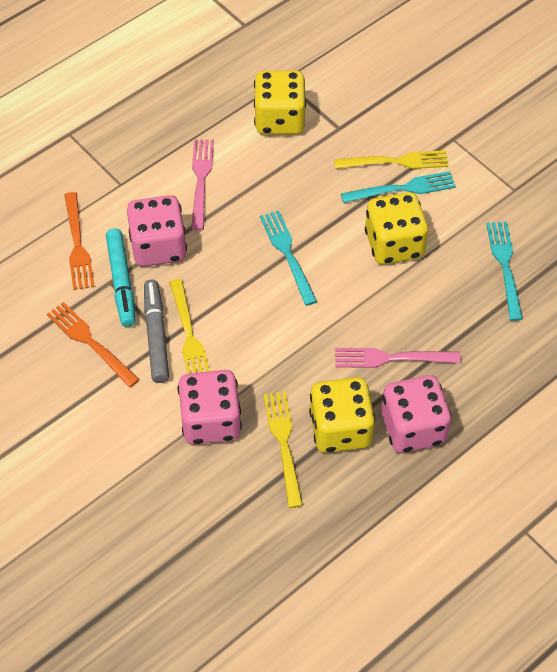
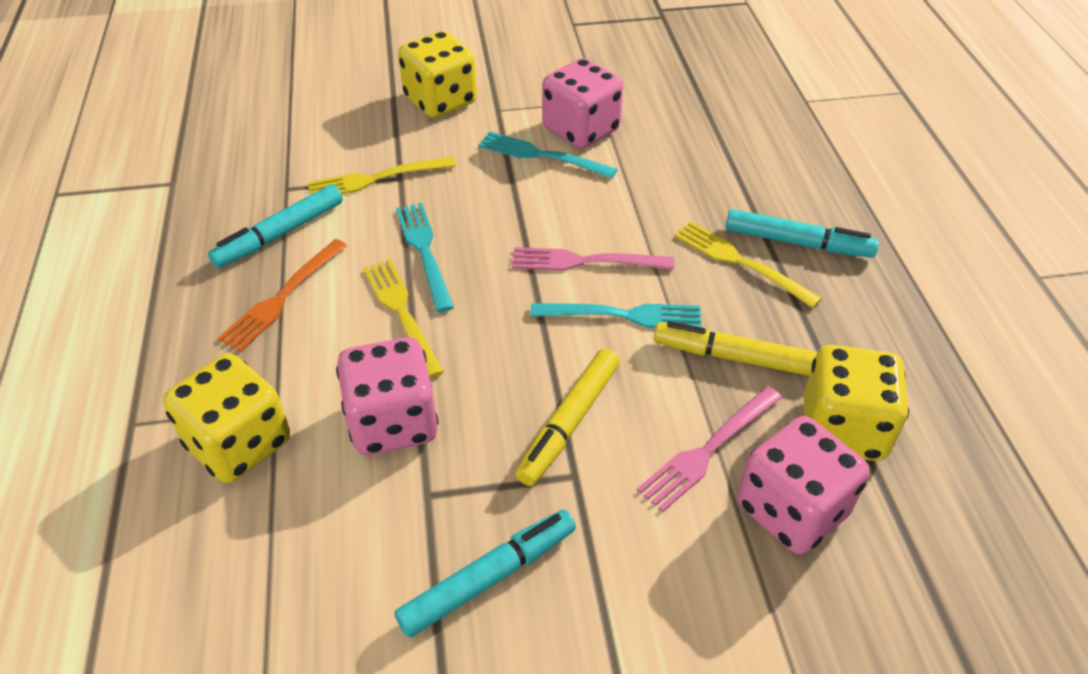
grey marker: [144,280,169,383] = 1 -> none = 0
orange fork: [47,302,140,388] [65,192,94,290] = 2 -> [218,239,347,352] = 1
turquoise marker: [106,228,135,327] = 1 -> [208,184,343,268] [395,510,576,638] [726,209,879,258] = 3
yellow marker: none = 0 -> [515,348,620,486] [654,321,817,376] = 2

